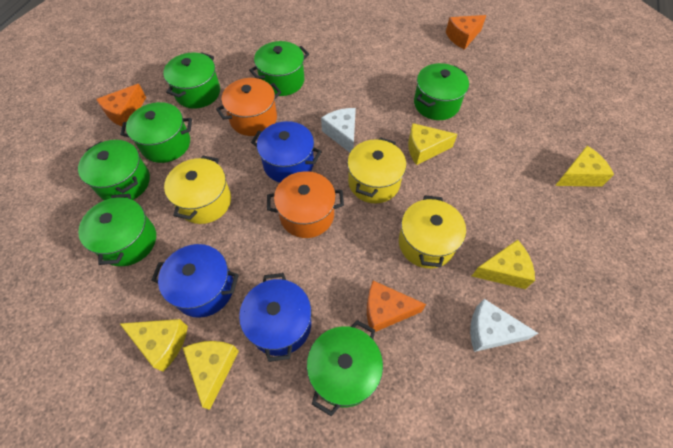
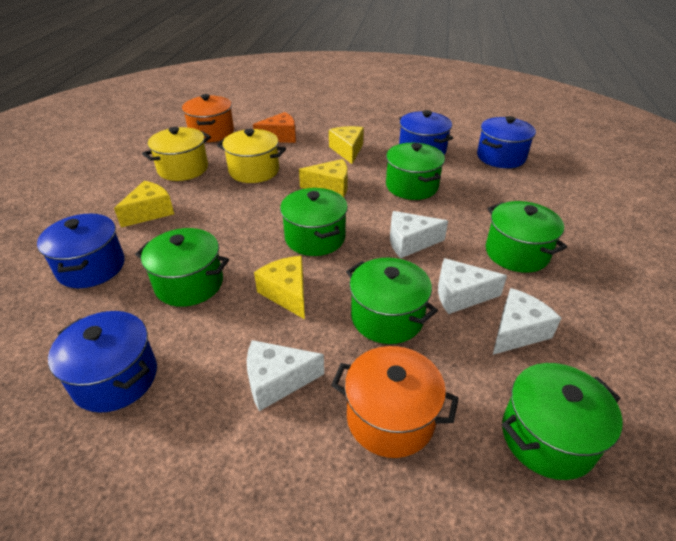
blue pot: [151,244,239,318] [239,273,311,362] [251,121,322,183] = 3 -> [37,213,125,288] [48,311,157,413] [399,110,453,155] [477,116,536,168] = 4
green pot: [78,140,150,200] [78,194,156,266] [120,102,192,163] [163,53,220,109] [249,41,309,96] [307,320,383,416] [414,63,469,120] = 7 -> [135,228,229,307] [280,188,348,256] [346,258,438,344] [386,143,445,200] [486,201,567,273] [502,363,623,480] = 6
orange cheese: [96,84,146,126] [367,281,426,332] [446,15,486,50] = 3 -> [253,112,296,143] = 1
white cheese: [321,108,356,152] [470,299,538,352] = 2 -> [247,340,324,411] [390,211,448,258] [438,258,507,314] [493,288,561,355] = 4
yellow cheese: [120,319,188,372] [183,341,239,410] [408,123,458,165] [472,240,535,289] [555,146,614,187] = 5 -> [114,181,174,228] [254,256,305,319] [299,159,348,197] [329,126,364,164] = 4
yellow pot: [164,156,231,224] [347,137,406,203] [399,195,466,268] = 3 -> [142,127,211,181] [217,129,286,183] = 2

